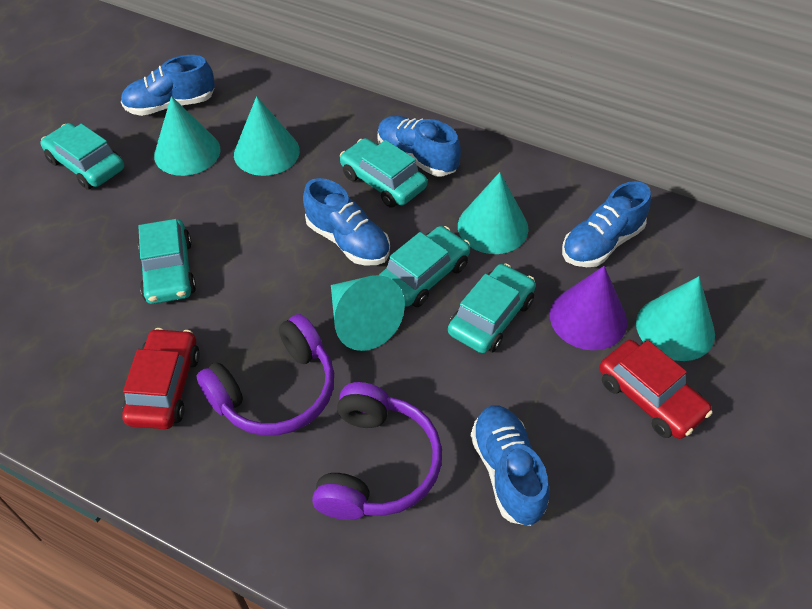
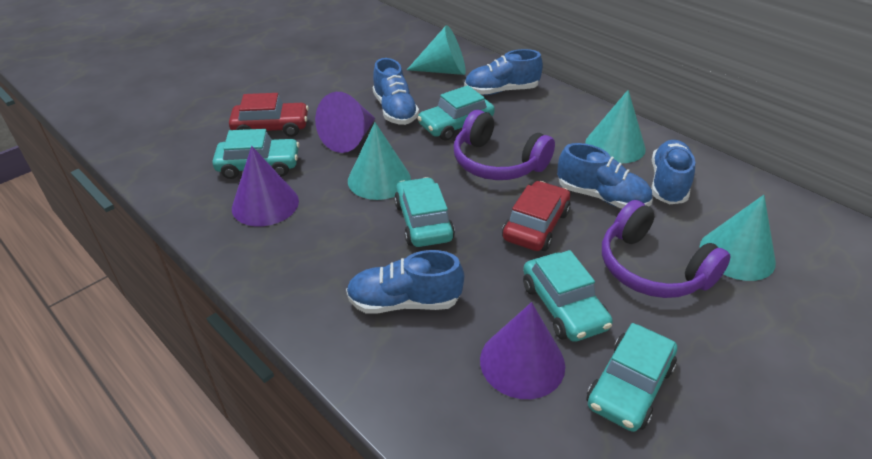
purple cone: [550,266,627,350] = 1 -> [232,146,299,226] [315,92,375,153] [480,302,565,399] = 3
turquoise cone: [154,96,220,176] [234,96,300,176] [331,275,405,351] [458,172,529,254] [636,276,715,361] = 5 -> [348,123,411,200] [407,25,466,75] [585,90,646,163] [700,195,776,281] = 4

